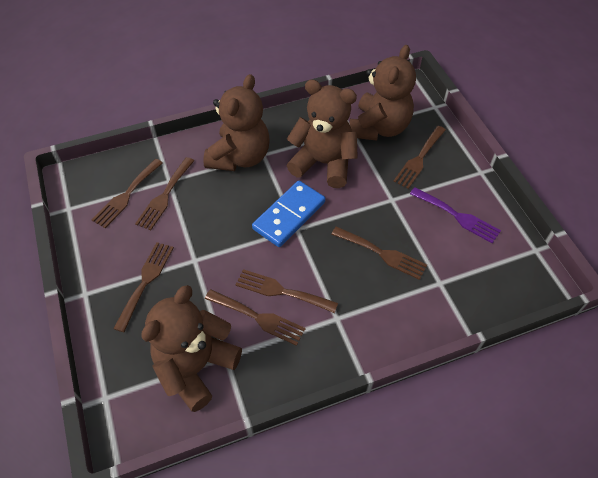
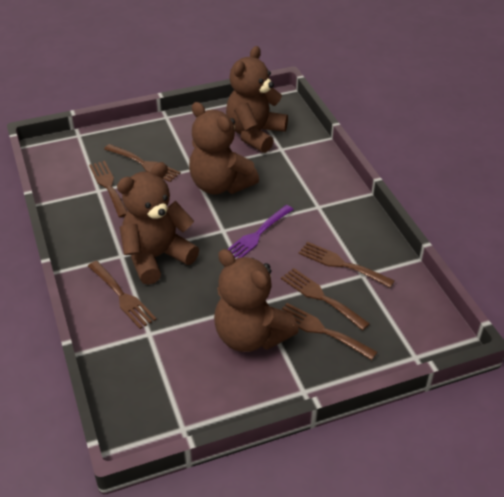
blue domino: [252,181,325,247] = 1 -> none = 0
brown fork: [92,159,163,228] [113,242,174,332] [135,157,194,230] [205,289,306,346] [236,269,338,313] [331,226,427,280] [393,126,446,189] = 7 -> [88,261,157,329] [89,161,127,218] [104,144,180,182] [281,268,370,330] [282,303,377,360] [298,242,395,288] = 6

